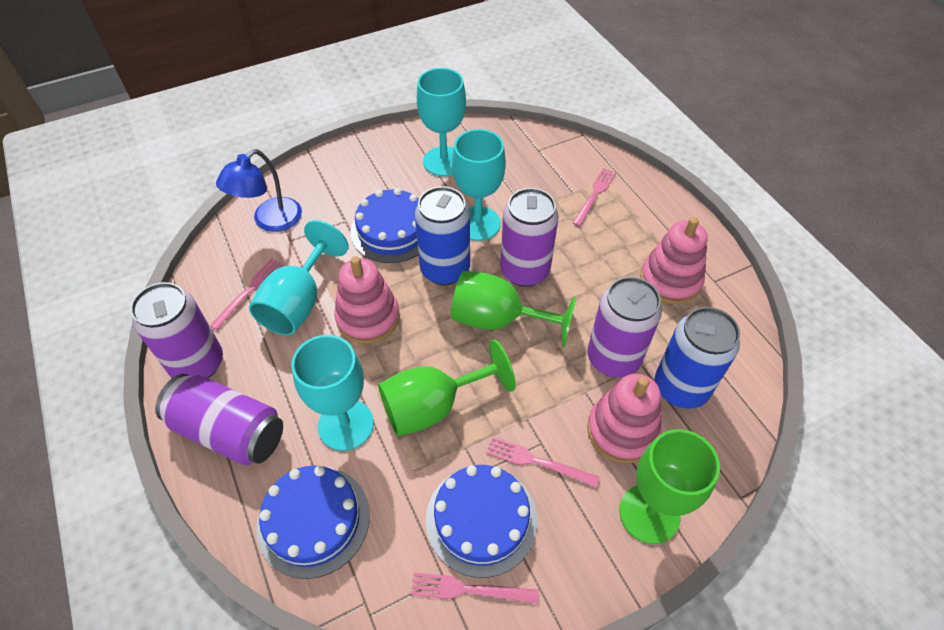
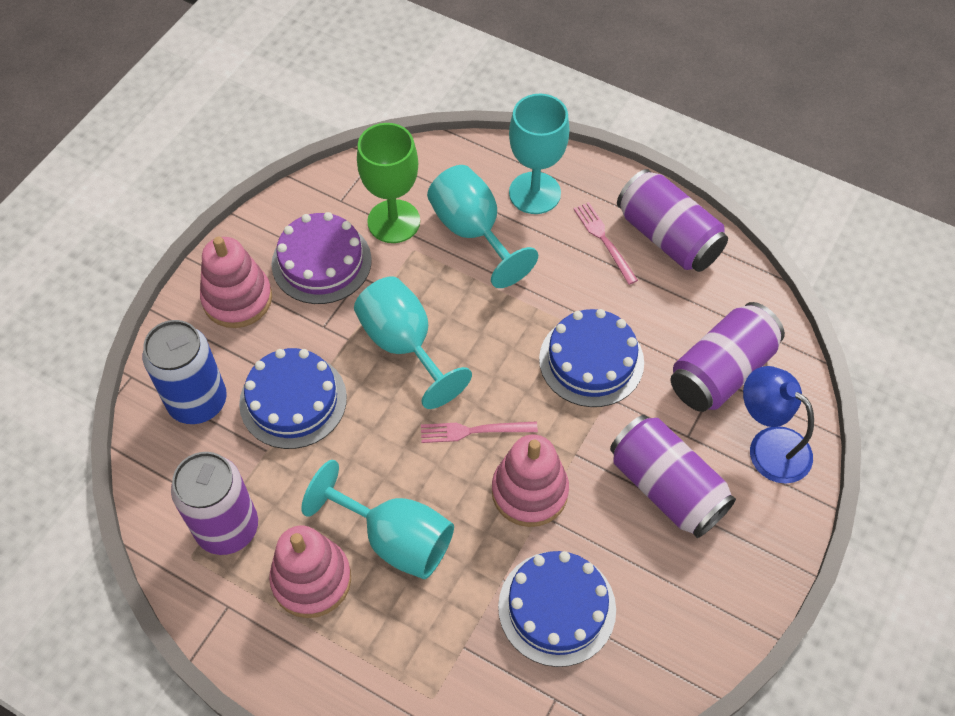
blue can: [415,186,470,285] [655,307,740,409] = 2 -> [143,320,227,424] = 1
green goblet: [378,340,516,436] [451,271,577,347] [619,429,720,544] = 3 -> [357,123,420,243] = 1
pink fork: [210,258,284,330] [411,572,539,604] [486,436,600,488] [573,168,616,227] = 4 -> [421,421,538,443] [573,202,638,285] = 2
purple cake: none = 0 -> [271,212,372,304] = 1

